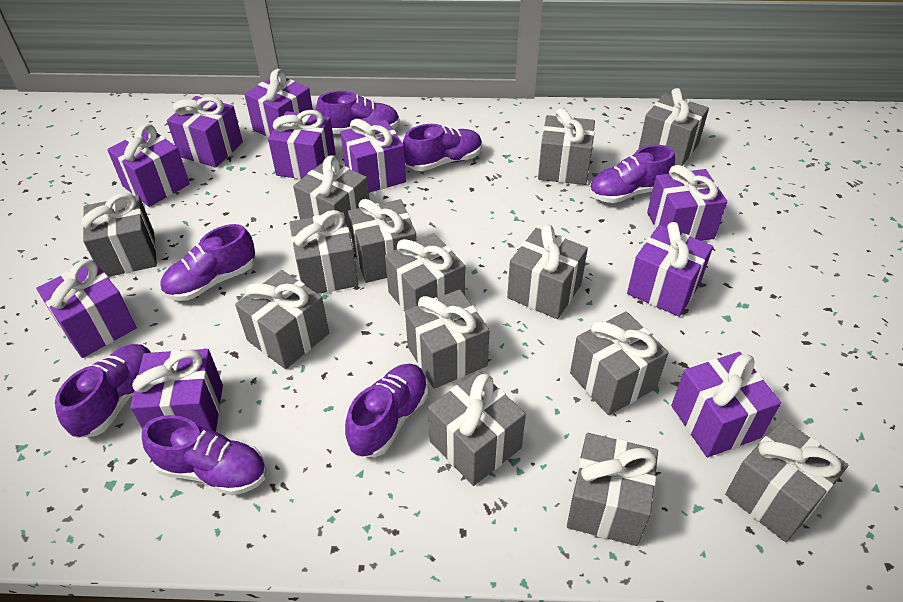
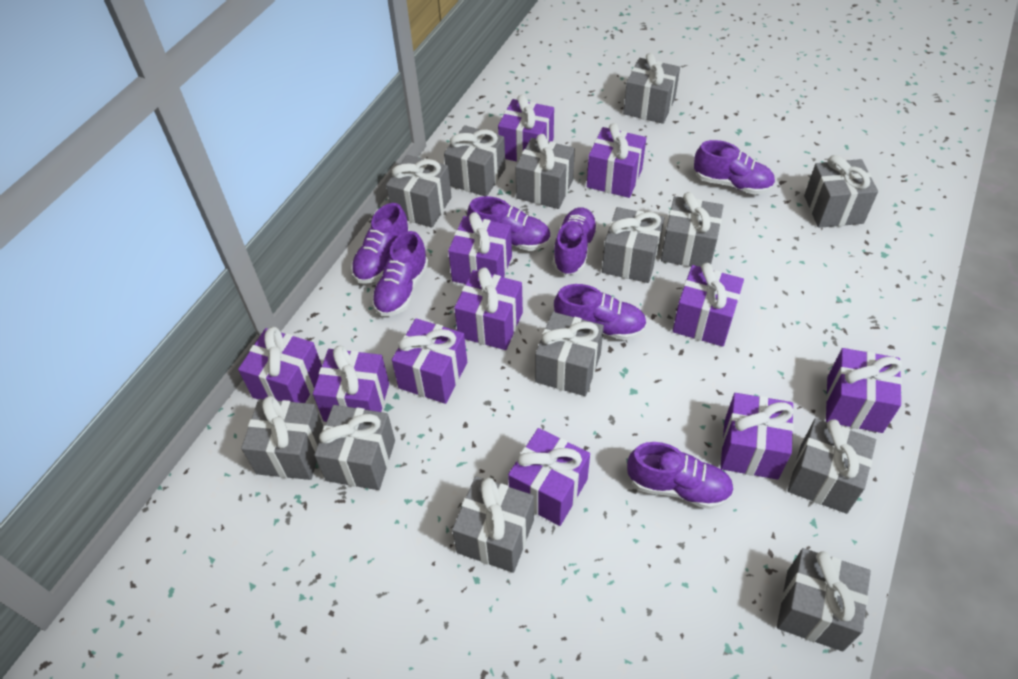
grey gift: [81,193,157,277] [235,270,329,369] [289,210,358,294] [293,155,370,233] [348,199,417,283] [385,233,465,311] [405,289,490,389] [428,371,526,486] [507,225,588,319] [538,108,595,185] [567,433,658,546] [570,311,669,415] [638,88,709,166] [725,419,848,542] = 14 -> [241,396,323,480] [314,405,395,490] [386,155,452,228] [444,125,506,196] [452,476,534,573] [515,134,575,209] [535,312,604,396] [602,207,664,283] [623,53,680,124] [661,192,723,267] [777,548,871,651] [788,418,876,514] [804,155,878,228] = 13
purple gift: [36,260,137,358] [107,124,190,207] [130,349,223,431] [167,96,243,168] [244,69,313,137] [268,110,336,179] [340,119,406,193] [627,222,713,317] [647,165,727,241] [671,352,781,457] = 10 -> [238,327,322,403] [313,345,389,422] [392,318,467,404] [448,212,512,284] [454,267,523,350] [498,94,554,162] [508,428,590,526] [587,123,646,198] [673,263,744,347] [720,393,794,480] [826,348,902,433] = 11

